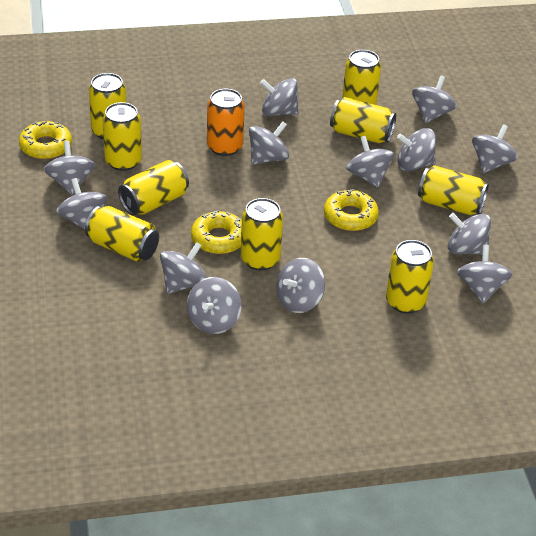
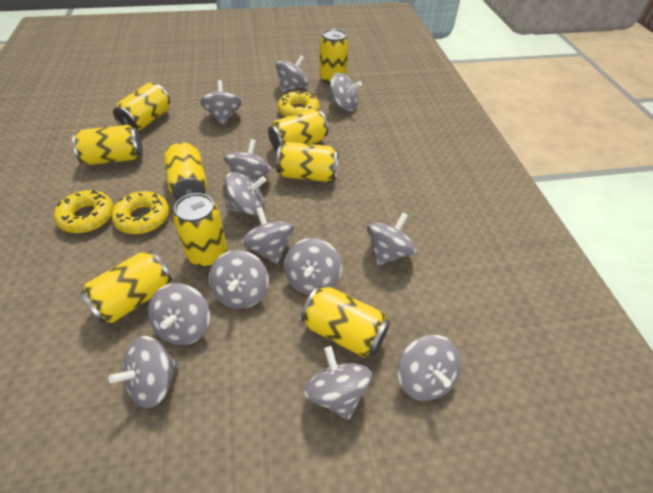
orange can: [207,89,245,156] = 1 -> none = 0

